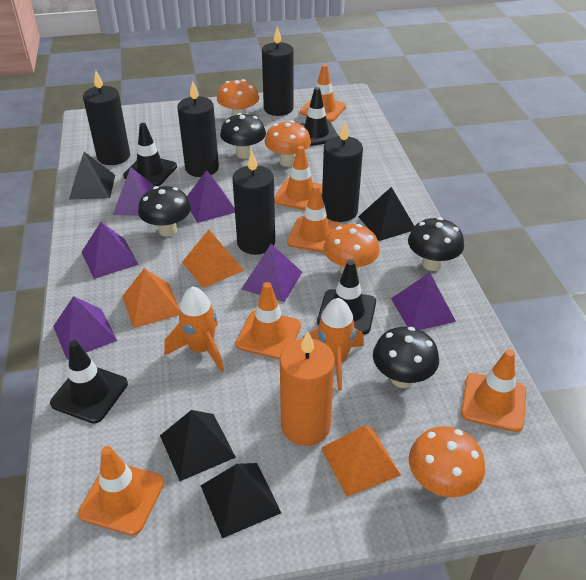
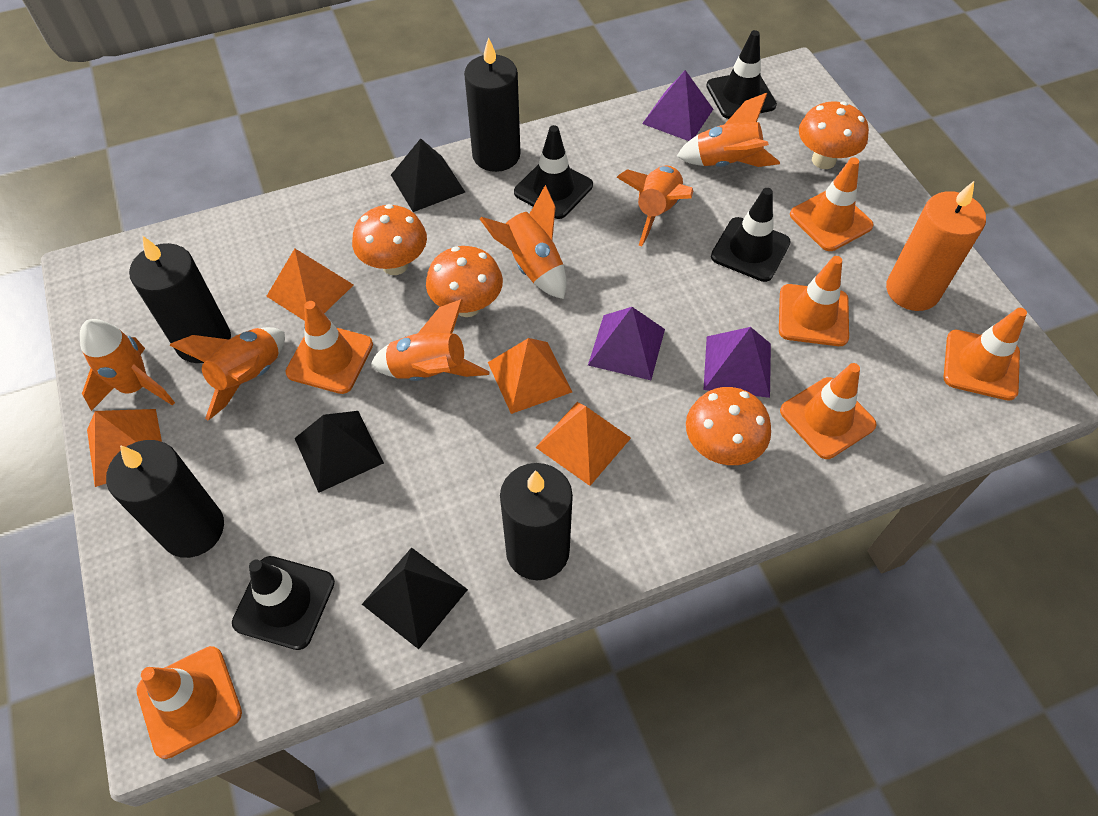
black candle: [83,70,130,165] [177,81,219,177] [232,151,275,255] [262,26,294,116] [322,121,363,222] = 5 -> [106,440,224,558] [129,236,231,363] [464,37,521,172] [500,463,573,580] = 4
black mushroom: [138,186,191,237] [220,113,266,159] [373,327,439,388] [408,217,464,271] = 4 -> none = 0
black pyramid: [69,152,115,200] [160,410,236,481] [201,463,281,538] [358,187,414,241] = 4 -> [295,411,384,493] [362,548,468,649] [391,138,465,212] = 3
orange pyramid: [122,268,179,328] [182,230,244,288] [321,425,401,497] = 3 -> [87,409,162,487] [266,249,354,321] [488,338,572,414] [535,402,631,486] = 4
orange rocket: [164,286,224,372] [302,298,364,391] = 2 -> [80,319,175,411] [169,327,285,421] [371,299,490,381] [480,185,567,299] [617,165,693,246] [677,93,780,167] = 6
purple pyramid: [53,296,117,360] [81,222,139,279] [113,168,155,216] [187,170,235,223] [241,244,302,302] [391,273,456,330] = 6 -> [588,307,665,380] [642,70,713,141] [704,327,771,398] = 3

